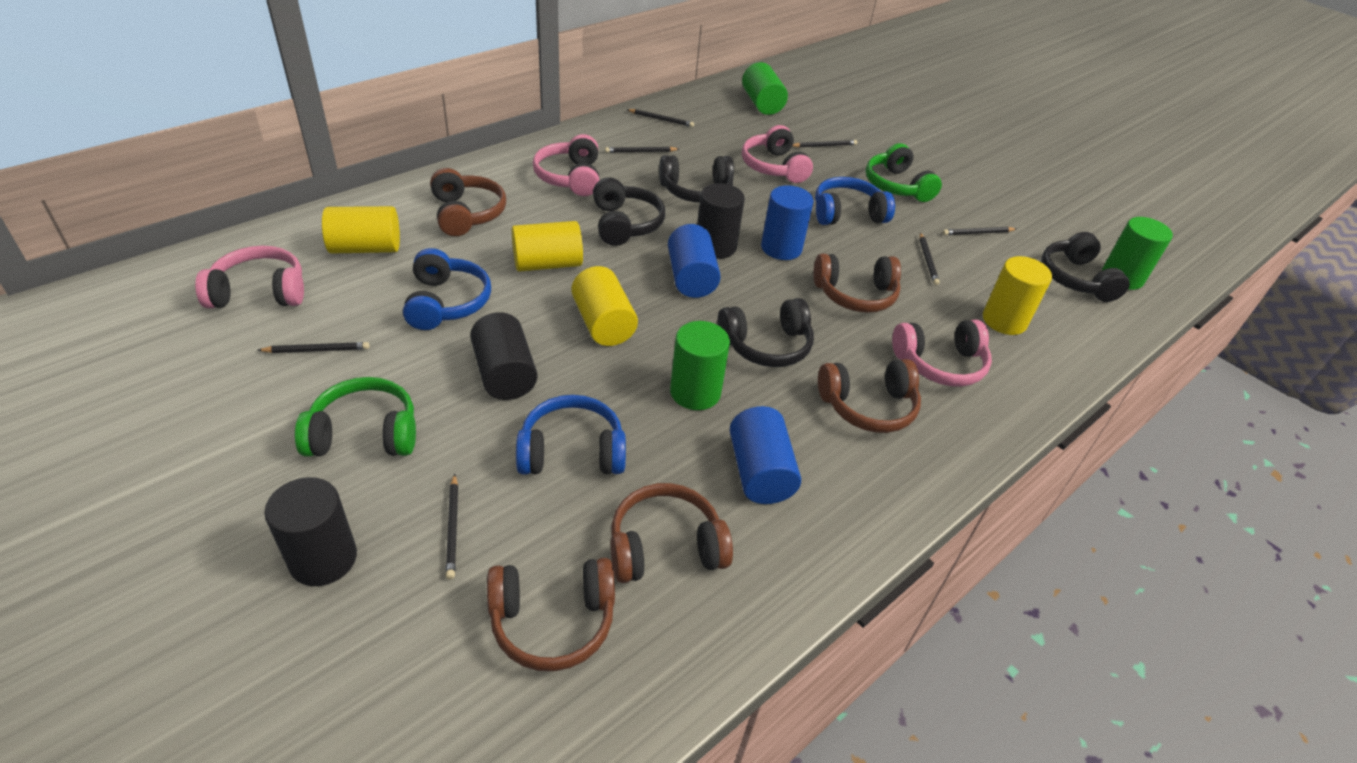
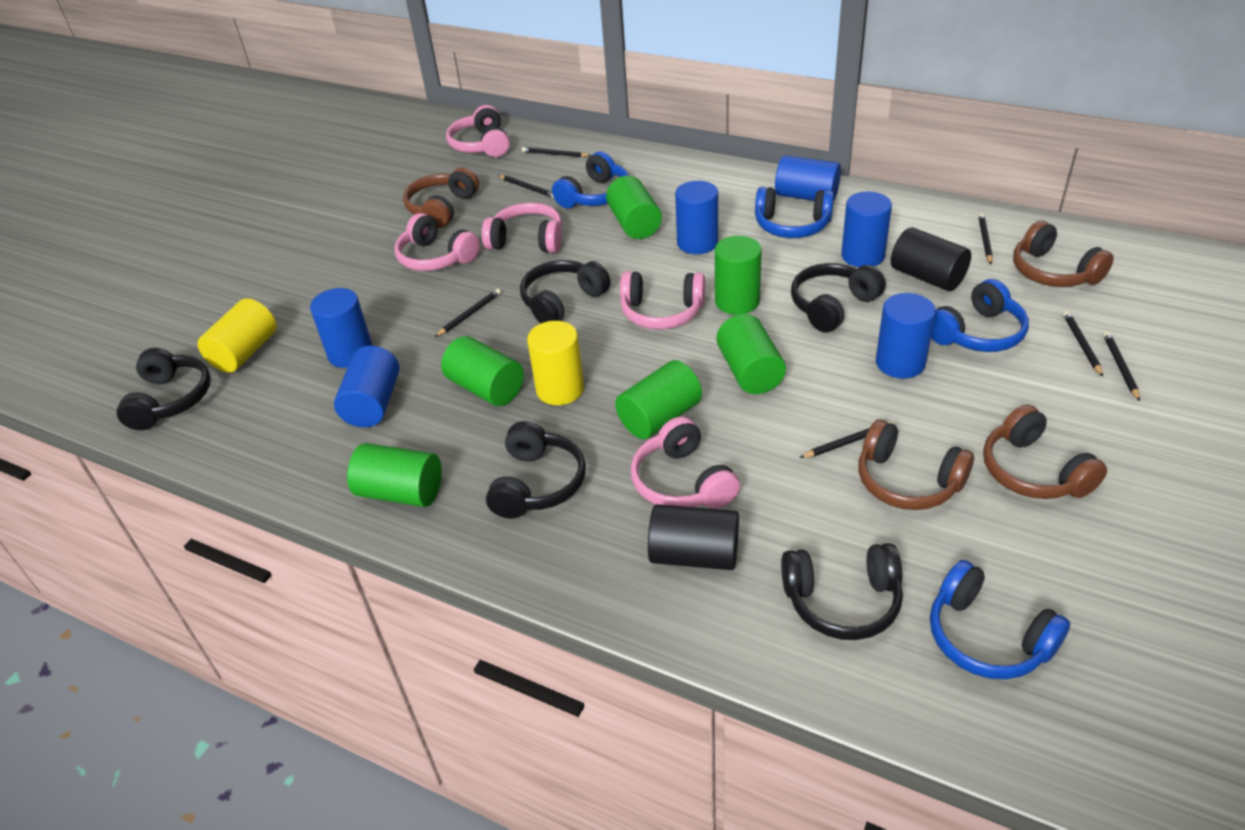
black cylinder: [264,477,357,586] [470,312,538,400] [697,183,745,259] = 3 -> [648,504,739,570] [891,227,971,291] = 2
black headphones: [593,177,665,246] [659,155,734,203] [717,298,814,367] [1042,232,1130,302] = 4 -> [116,348,211,430] [486,421,586,518] [520,260,611,324] [781,543,903,640] [791,263,886,332] = 5
blue cylinder: [668,224,721,298] [730,406,801,504] [761,185,814,260] = 3 -> [310,288,373,368] [334,346,399,427] [675,181,718,254] [775,155,841,202] [841,191,892,267] [876,293,936,379] = 6
blue headphones: [403,248,491,330] [516,395,626,475] [815,177,895,225] = 3 -> [552,152,629,208] [755,187,834,238] [930,560,1070,679] [931,279,1029,352] = 4
brown headphones: [430,168,506,236] [487,558,615,671] [610,483,733,583] [813,254,901,313] [818,359,921,433] = 5 -> [403,167,479,228] [858,419,974,510] [983,405,1107,499] [1013,221,1114,287] = 4
green cylinder: [670,321,730,410] [742,62,788,115] [1102,217,1173,290] = 3 -> [347,443,442,507] [441,336,524,406] [606,176,662,239] [615,360,702,439] [715,236,762,315] [716,314,786,394] = 6
green headphones: [295,377,416,457] [866,143,942,202] = 2 -> none = 0
pink headphones: [195,246,304,308] [533,134,599,196] [742,125,813,183] [892,320,992,387] = 4 -> [394,213,480,271] [446,105,510,157] [482,203,562,253] [620,271,705,330] [631,417,740,509] = 5
yellow cylinder: [322,206,400,253] [512,221,583,272] [571,266,638,346] [983,256,1052,335] = 4 -> [197,298,277,373] [527,321,584,405] = 2

